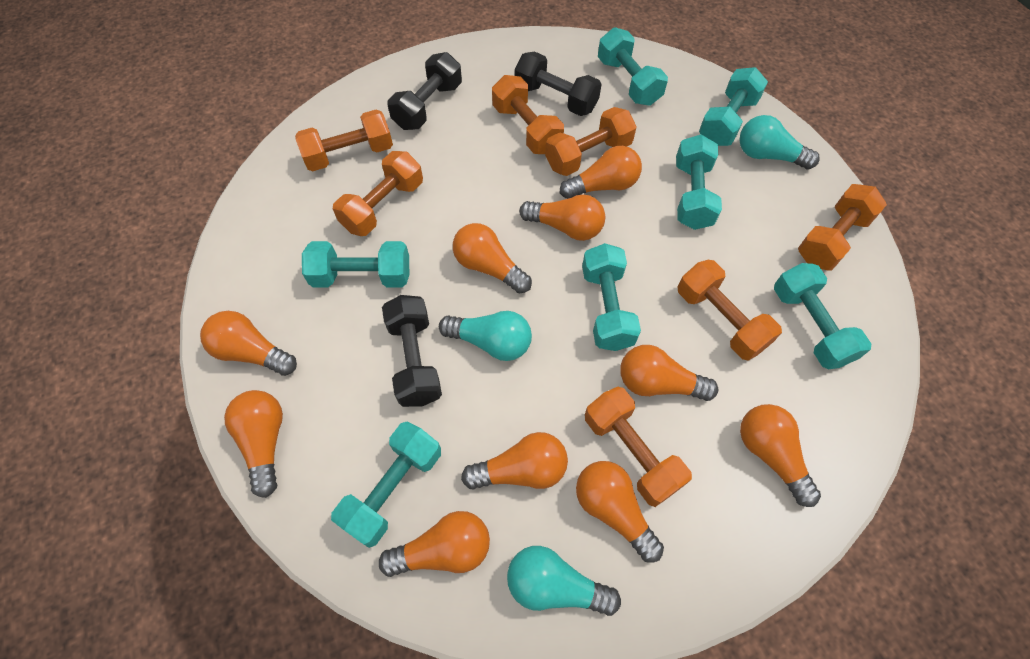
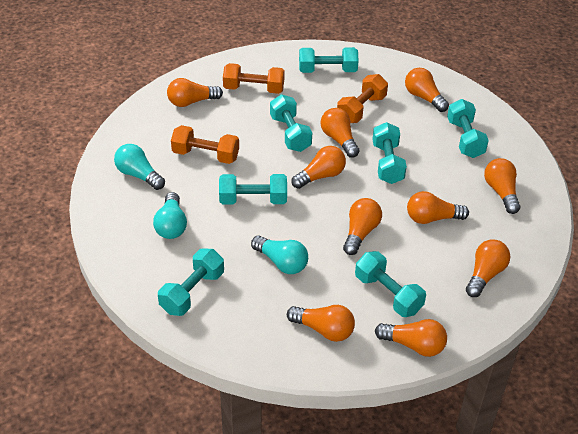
black dumbbell: [382,295,442,407] [388,52,462,130] [515,51,602,116] = 3 -> none = 0
orange dumbbell: [295,109,393,171] [333,151,423,236] [492,75,564,154] [545,107,637,176] [585,387,692,507] [678,260,782,361] [798,184,887,271] = 7 -> [171,125,239,164] [223,63,285,94] [337,74,388,123] = 3

